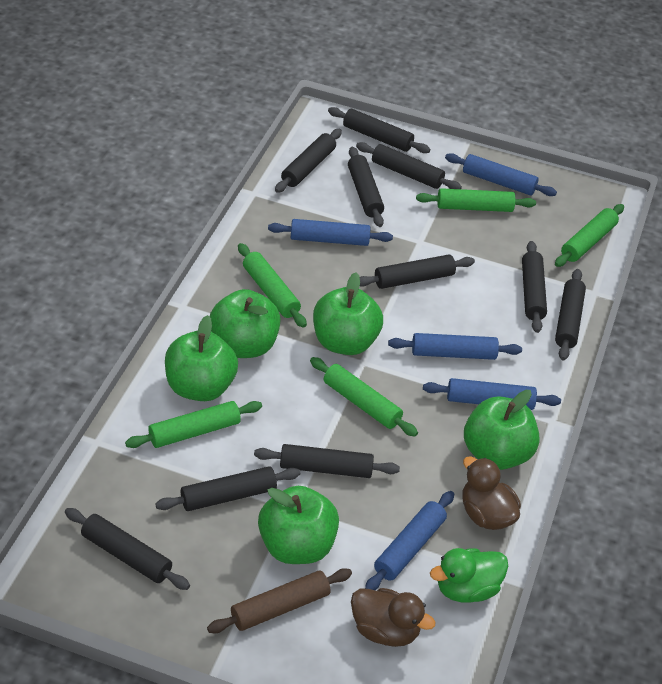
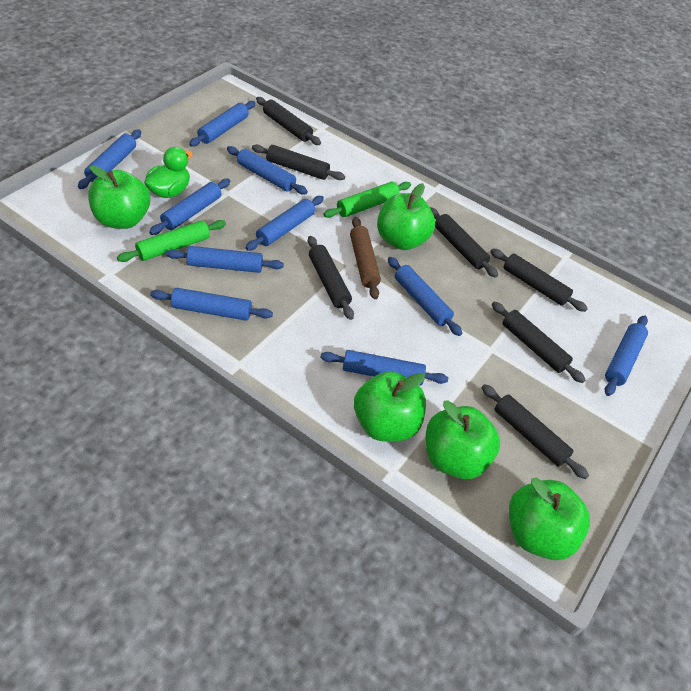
black rolling pin: [65,508,190,590] [155,466,301,511] [254,444,400,478] [275,129,342,193] [328,107,430,153] [348,147,384,227] [356,142,462,189] [360,255,475,289] [522,241,547,333] [555,269,586,361] = 10 -> [252,144,345,180] [256,97,321,145] [308,236,354,320] [430,207,498,278] [482,384,589,479] [490,248,588,312] [492,302,586,383] = 7
blue rolling pin: [268,219,393,246] [365,491,454,590] [388,333,522,360] [423,378,561,410] [445,153,557,196] = 5 -> [78,130,141,189] [149,179,231,235] [150,288,273,321] [166,246,284,273] [189,101,255,147] [227,146,308,195] [245,196,324,251] [320,350,448,386] [388,257,462,336] [605,315,648,396] = 10
brown duck: [351,588,436,647] [462,456,521,530] = 2 -> none = 0
green rolling pin: [125,401,262,448] [238,243,307,328] [310,357,418,437] [416,188,536,212] [555,204,624,267] = 5 -> [117,220,226,262] [323,182,411,218] = 2

